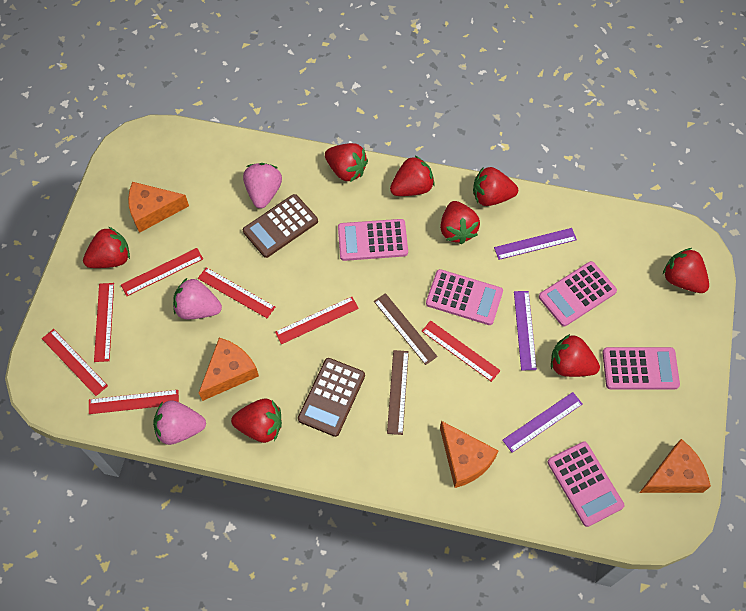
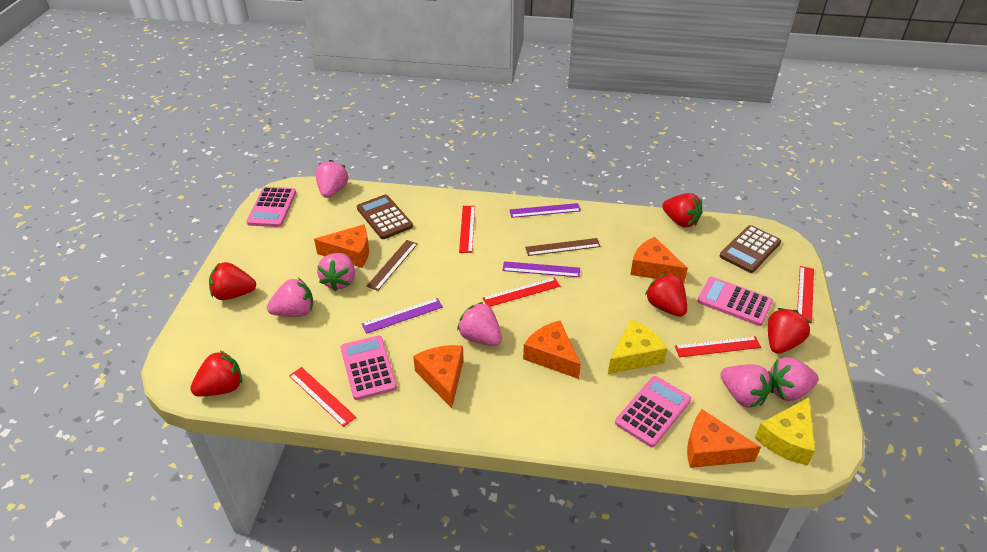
orange cheese: [128,182,189,233] [199,338,259,401] [440,421,499,488] [639,439,711,493] = 4 -> [314,224,369,268] [413,345,464,408] [523,321,581,379] [630,237,688,283] [687,409,761,468] = 5
pink calculator: [338,219,408,261] [426,269,503,325] [539,261,617,327] [548,441,624,527] [602,347,680,389] = 5 -> [246,187,296,227] [341,335,397,400] [615,376,691,447] [697,277,773,326] = 4
pink strawberry: [153,400,206,445] [173,278,222,319] [243,163,282,208] = 3 -> [267,278,313,317] [315,160,348,198] [317,253,355,291] [457,302,502,346] [720,365,772,408] [768,357,819,401] = 6
red ruler: [42,329,108,396] [89,390,179,414] [94,283,114,362] [121,248,203,296] [198,267,275,318] [275,297,359,344] [422,320,501,382] = 7 -> [289,367,356,427] [459,206,475,253] [482,277,560,307] [675,336,761,357] [797,266,814,323] = 5
red strawberry: [83,227,130,268] [231,399,282,443] [325,143,368,182] [390,155,435,196] [440,201,480,244] [473,167,518,206] [551,334,600,377] [663,248,709,293] = 8 -> [190,351,242,396] [209,262,256,300] [645,273,687,317] [662,193,703,228] [768,308,811,354] = 5
yellow cheese: none = 0 -> [608,319,668,374] [755,397,815,465] = 2

